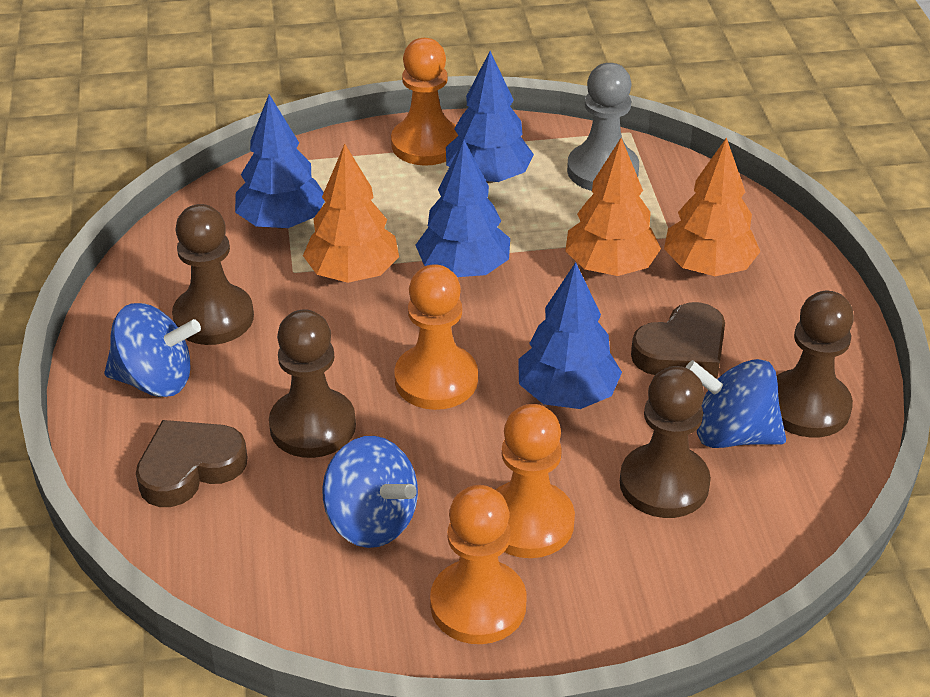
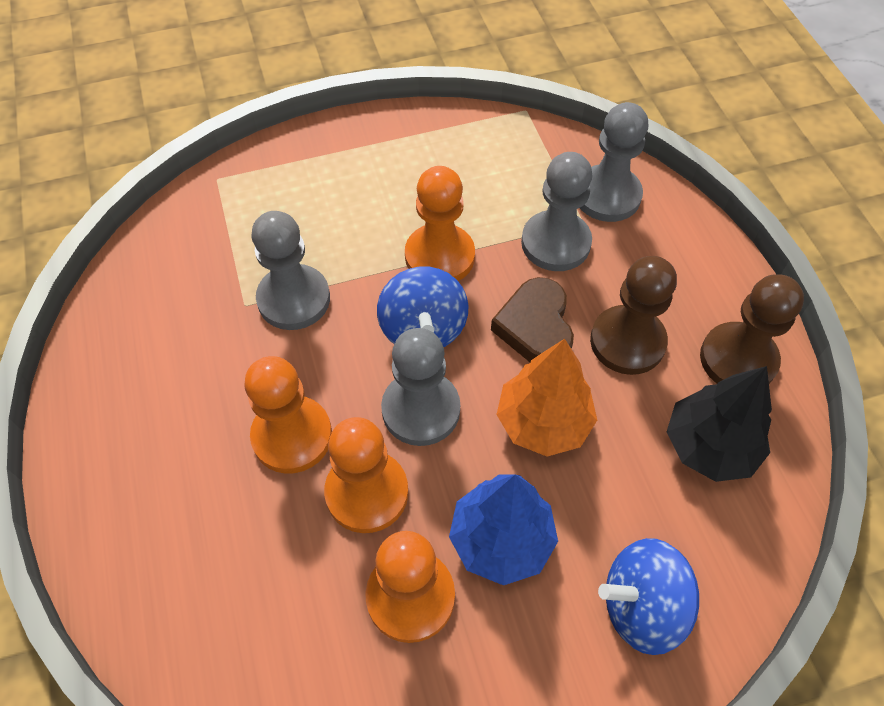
black tree: none = 0 -> [667,366,772,482] = 1
blue spinning top: [104,303,201,397] [322,436,418,548] [685,359,786,448] = 3 -> [377,267,469,347] [598,538,699,655] = 2
blue tree: [235,94,325,229] [416,140,510,277] [446,51,534,183] [518,262,622,409] = 4 -> [449,474,558,585] = 1
brown heart: [136,420,248,507] [631,302,725,378] = 2 -> [491,277,574,362] = 1
brown pawn: [172,204,254,345] [269,309,356,458] [620,366,711,518] [777,291,854,438] = 4 -> [590,256,677,375] [700,275,804,384] = 2
grey pawn: [567,63,639,191] = 1 -> [251,211,330,330] [381,328,460,446] [521,152,592,271] [580,102,648,222] = 4
orange tree: [303,144,399,283] [565,138,661,276] [664,137,760,276] = 3 -> [496,339,597,457] = 1

